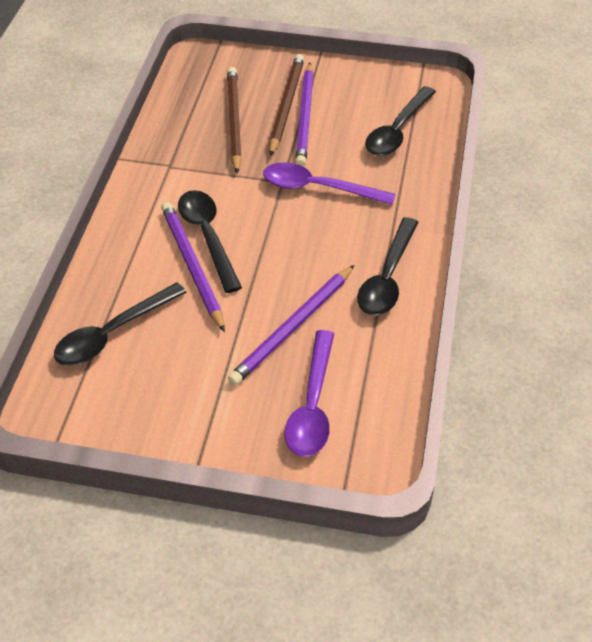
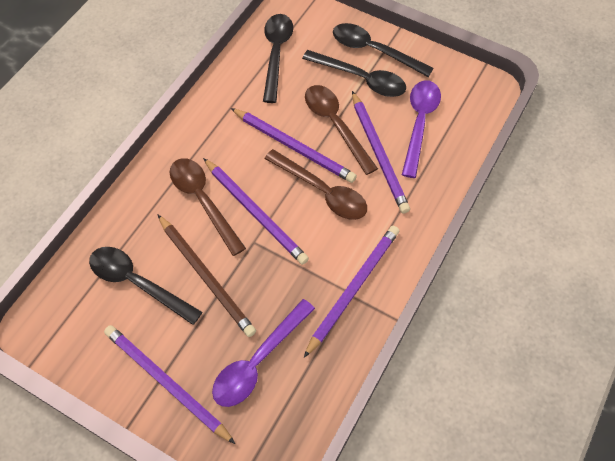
brown pencil: [227,67,242,174] [269,54,304,156] = 2 -> [157,214,256,337] = 1
brown spoon: none = 0 -> [170,158,246,256] [264,149,367,220] [305,85,378,175] = 3
purple pencil: [161,202,225,332] [228,265,354,386] [295,63,314,167] = 3 -> [104,325,235,444] [203,158,309,265] [231,108,357,183] [304,226,399,358] [352,91,410,214] = 5

